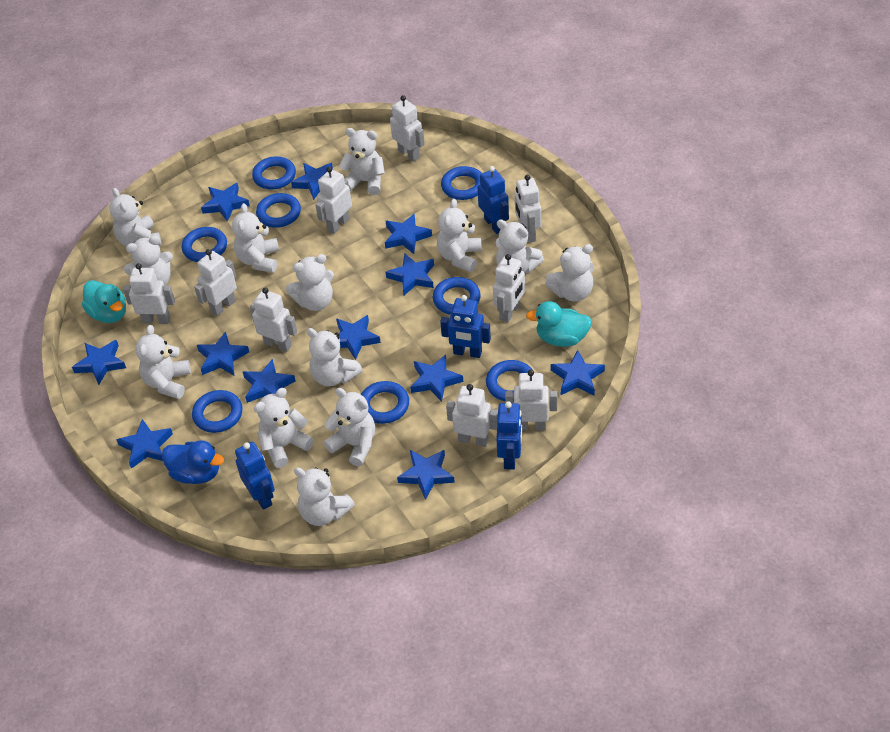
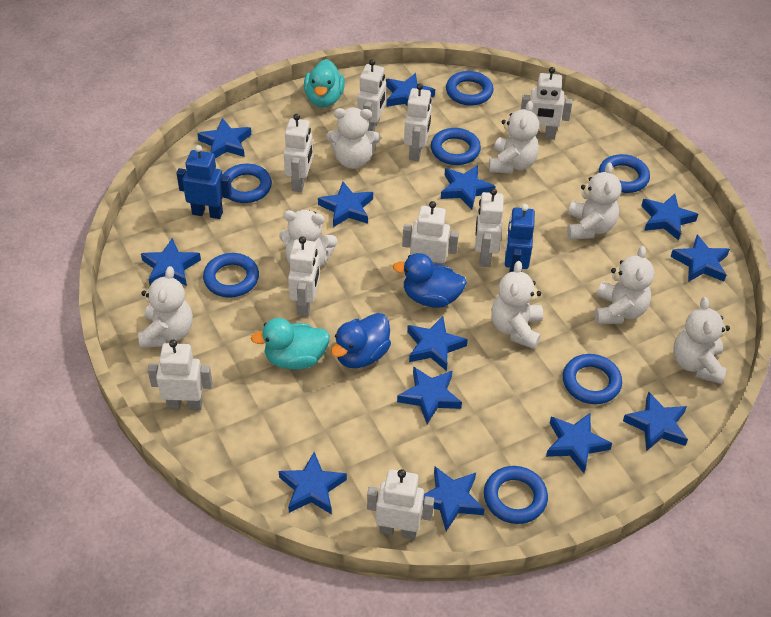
blue duck: [162,440,224,484] = 1 -> [331,313,391,368] [393,253,467,308] = 2
blue ring: [181,227,227,262] [192,390,243,433] [252,156,296,190] [256,193,301,228] [361,381,409,424] [433,277,481,315] [441,166,482,200] [486,360,533,402] = 8 -> [203,253,259,297] [223,164,272,203] [431,128,481,165] [446,71,494,106] [484,466,548,524] [563,354,622,404] [599,154,650,193] = 7
blue robot: [235,442,275,510] [440,295,491,358] [477,166,509,234] [496,401,522,470] = 4 -> [177,145,232,219] [505,204,535,272] = 2
blue star: [72,340,126,385] [116,419,173,469] [197,331,249,375] [201,183,250,222] [243,359,296,403] [291,163,333,200] [336,315,381,360] [385,214,432,254] [386,253,434,295] [397,450,455,500] [410,354,463,402] [551,350,605,395] = 12 -> [141,238,201,286] [197,118,251,158] [279,452,347,514] [318,182,373,227] [386,73,435,107] [397,366,462,424] [407,316,468,371] [423,467,485,531] [441,165,495,210] [546,413,612,473] [623,392,688,451] [641,194,698,240] [670,234,730,282] = 13
white teddy bear: [109,188,161,246] [124,236,173,286] [135,325,191,399] [232,203,279,273] [254,388,314,468] [286,254,334,311] [294,467,355,526] [307,328,363,386] [324,388,375,466] [339,128,385,195] [437,199,482,272] [496,219,544,273] [545,244,594,302] = 13 -> [138,266,193,348] [279,210,338,267] [326,107,381,169] [489,101,539,173] [491,261,543,349] [567,162,621,240] [595,246,654,324] [673,297,730,384] = 8

